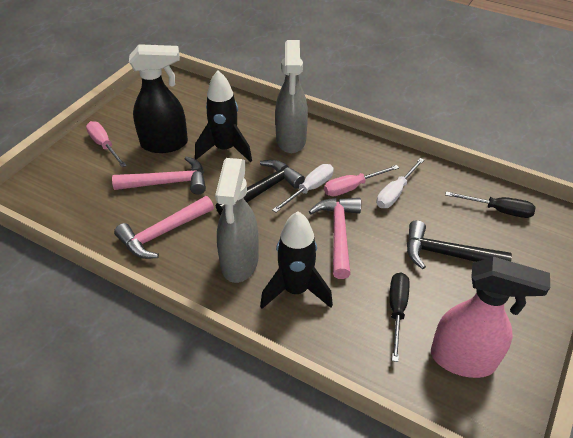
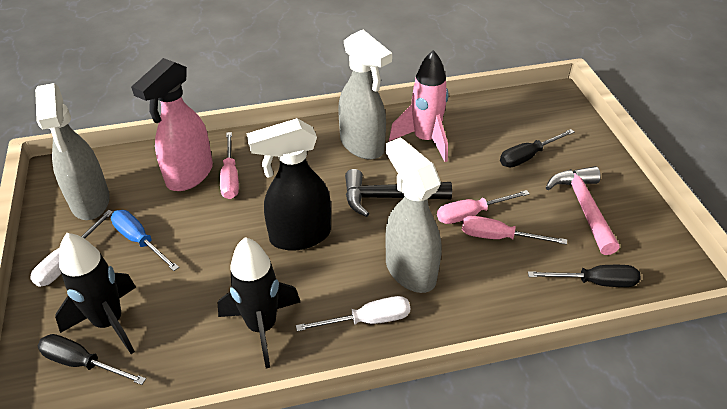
black hammer: [216,160,305,216] [407,220,512,269] = 2 -> [345,169,452,217] = 1
black screwdriver: [390,272,409,362] [445,191,536,218] = 2 -> [38,334,146,385] [500,129,574,167] [528,265,641,287] = 3
blue screwdriver: none = 0 -> [111,210,179,271] = 1
grey spray bottle: [215,158,259,283] [275,40,308,153] = 2 -> [35,83,110,220] [338,30,392,160] [386,137,441,293] = 3
pink hammer: [112,156,206,194] [114,196,214,259] [309,198,361,279] = 3 -> [546,166,620,255] = 1
pink rocket: none = 0 -> [389,50,448,162] = 1
pink screwdriver: [86,121,127,167] [324,165,399,196] = 2 -> [220,132,239,199] [437,190,530,224] [462,216,567,245] = 3

